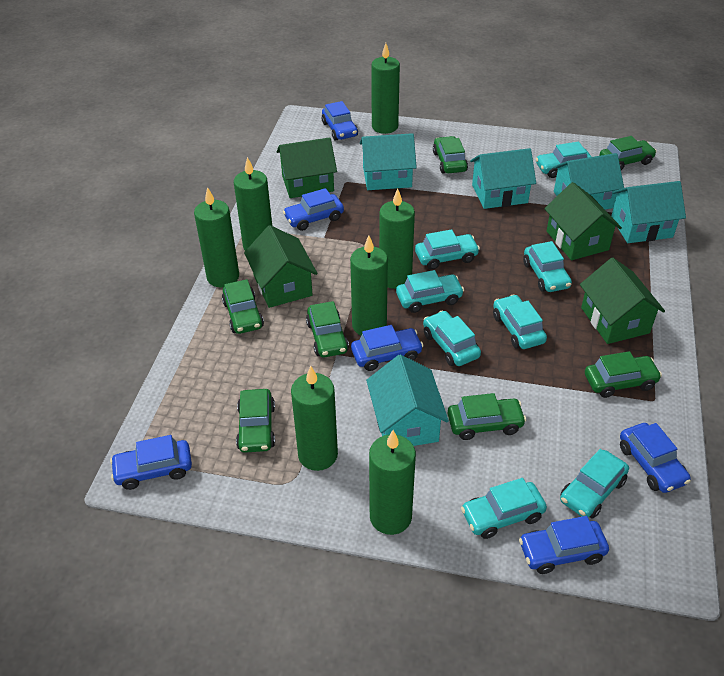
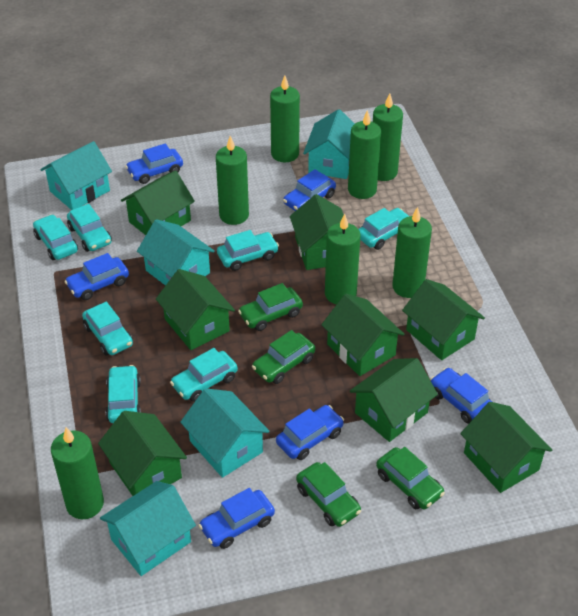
green car: [222,279,264,334] [236,389,275,453] [306,301,349,358] [433,136,468,174] [447,393,526,440] [585,351,662,398] [599,136,657,170] = 7 -> [238,283,303,331] [252,330,315,384] [296,462,361,527] [376,447,445,509] = 4
green house: [244,225,318,308] [277,137,337,198] [544,182,622,260] [580,258,665,344] = 4 -> [98,411,187,496] [121,170,195,235] [156,269,235,350] [290,194,344,270] [321,294,404,376] [350,358,438,442] [402,279,485,360] [460,402,552,493] = 8
turquoise car: [396,270,464,313] [415,229,480,270] [423,311,481,366] [461,478,547,539] [493,294,547,349] [523,241,572,292] [536,142,592,178] [560,449,629,519] = 8 -> [33,214,78,260] [67,204,112,252] [82,302,133,355] [106,365,141,423] [170,348,238,402] [217,230,279,271] [359,208,409,250] = 7

